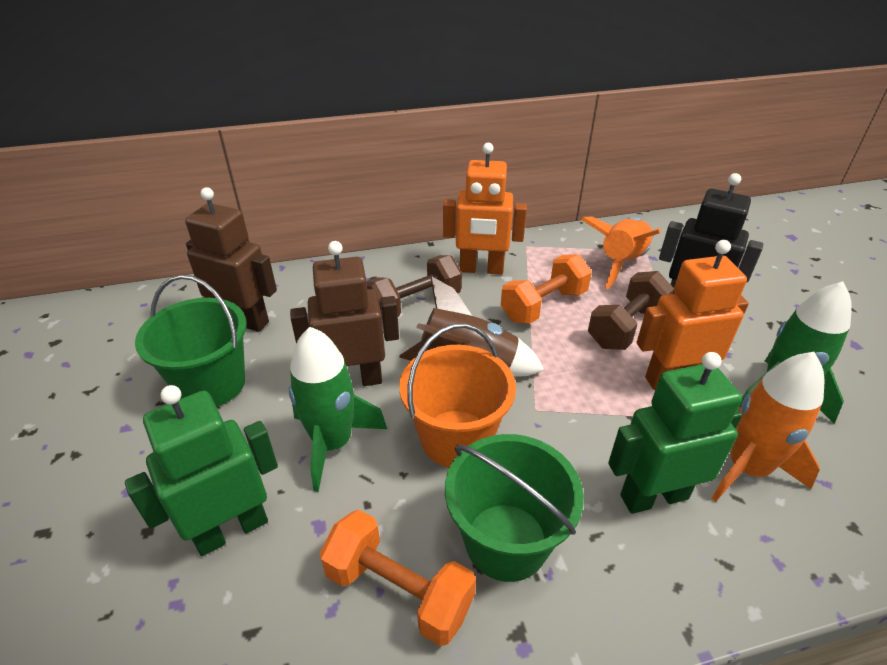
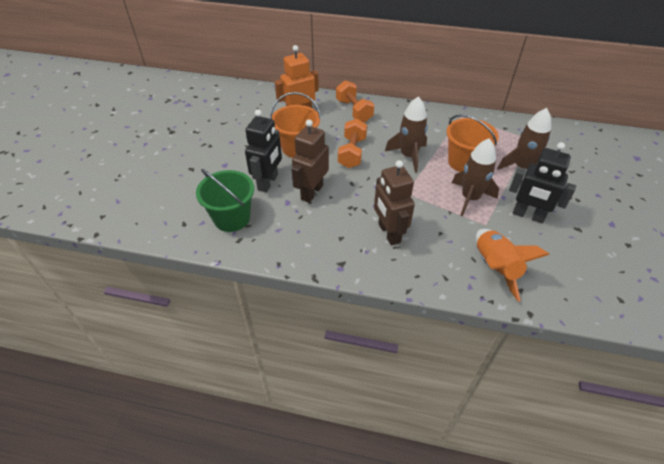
black robot: [659,173,763,294] = 1 -> [245,110,282,192] [509,142,576,224] = 2
brown dumbbell: [366,255,462,317] [588,271,674,350] = 2 -> none = 0
brown rocket: [399,276,544,377] = 1 -> [385,96,428,173] [452,138,499,216] [497,108,551,170] = 3
green bucket: [135,275,247,407] [445,434,584,582] = 2 -> [196,169,254,232] = 1
green robot: [125,385,278,556] [608,352,742,514] = 2 -> none = 0
green rocket: [288,327,387,492] [739,281,852,424] = 2 -> none = 0
orange bucket: [399,323,516,468] = 1 -> [270,92,321,158] [446,114,499,172] = 2
orange robot: [443,143,527,275] [637,240,749,390] = 2 -> [275,45,319,108] = 1
orange rocket: [581,217,661,289] [712,352,824,502] = 2 -> [476,229,550,302] = 1

